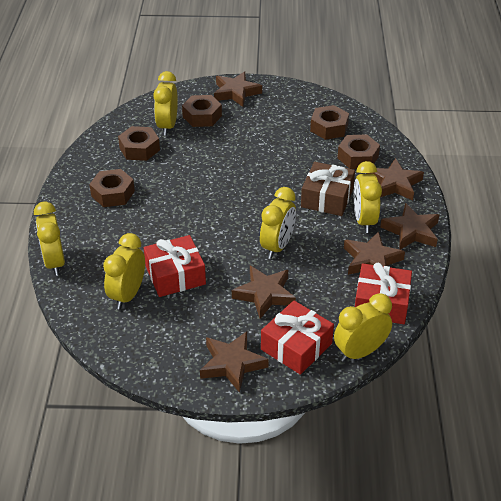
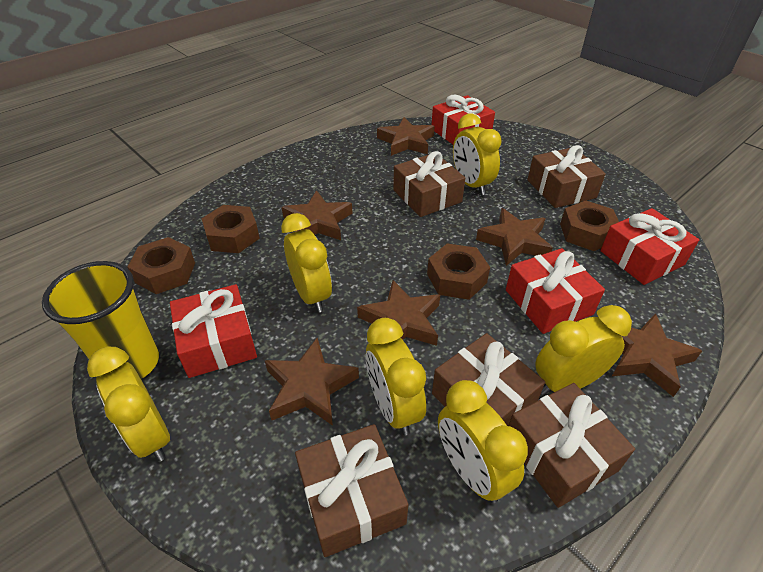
brown gift: [301,162,355,216] = 1 -> [295,424,408,557] [393,151,465,217] [432,333,545,426] [509,383,635,508] [527,145,606,208] = 5
brown nut: [89,169,135,207] [118,126,160,161] [182,95,222,127] [310,105,349,140] [337,134,380,169] = 5 -> [128,237,195,294] [202,205,260,253] [427,243,490,300] [560,200,619,251] = 4
red gift: [144,235,206,297] [261,301,334,375] [355,263,412,324] = 3 -> [170,284,257,378] [432,95,495,144] [506,248,605,334] [600,208,699,285] = 4
yellow cup: none = 0 -> [42,261,159,379] = 1

